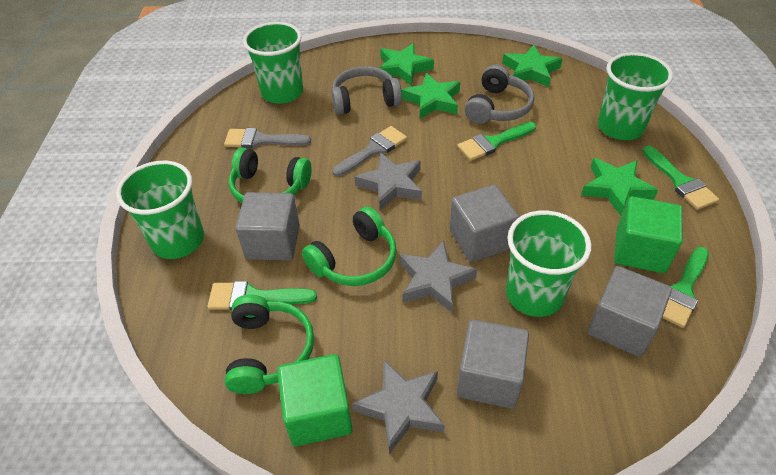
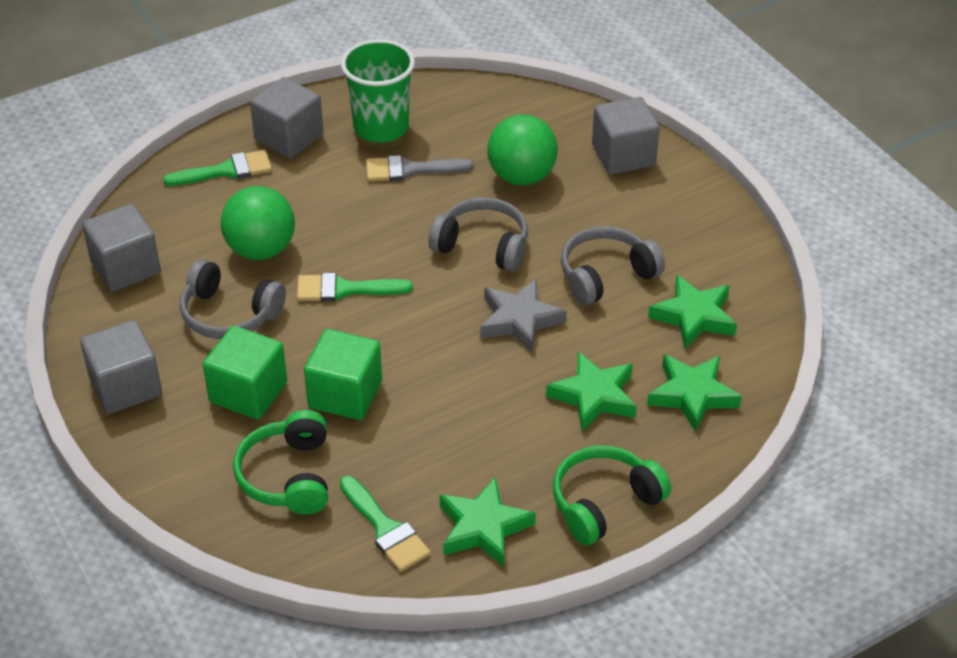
green ball: none = 0 -> [221,186,295,260] [487,115,558,185] = 2
green brush: [207,281,317,311] [457,122,536,161] [642,146,719,210] [662,247,709,328] = 4 -> [163,150,272,186] [297,273,413,302] [340,476,431,572] = 3
green cup: [116,161,204,259] [243,22,303,104] [506,210,591,317] [598,52,673,140] = 4 -> [341,39,415,142] = 1
green headphones: [225,294,314,394] [229,148,312,203] [302,207,397,286] = 3 -> [233,410,328,515] [553,446,671,545] = 2
grey brush: [224,128,311,148] [332,126,407,177] = 2 -> [366,155,473,181] = 1
grey headphones: [331,66,402,115] [465,65,535,124] = 2 -> [180,259,286,339] [428,198,528,272] [561,226,665,306] = 3
grey star: [352,360,445,454] [354,153,422,210] [399,240,477,313] = 3 -> [480,279,567,353] = 1

